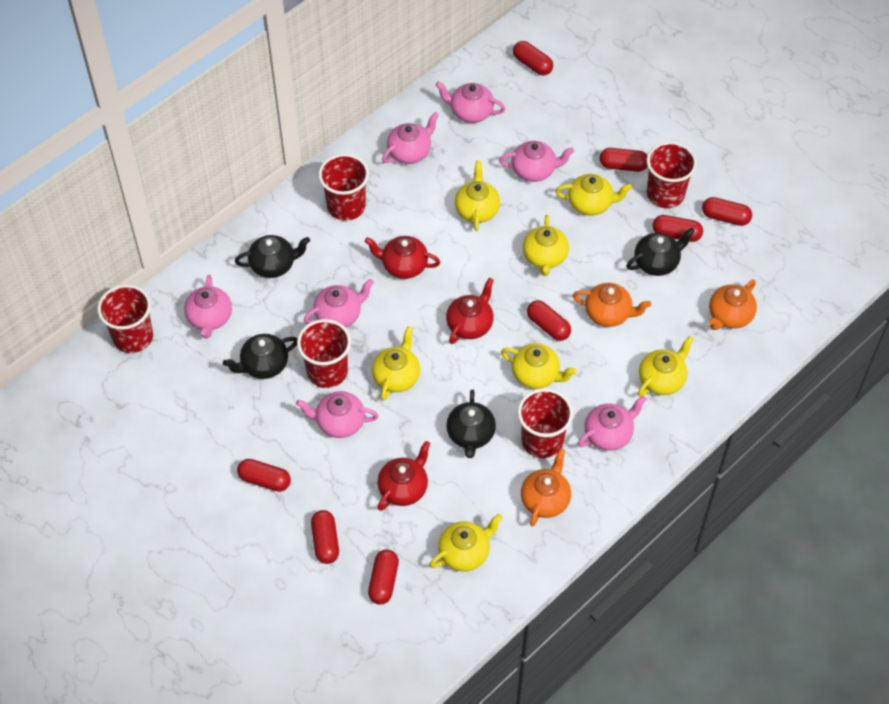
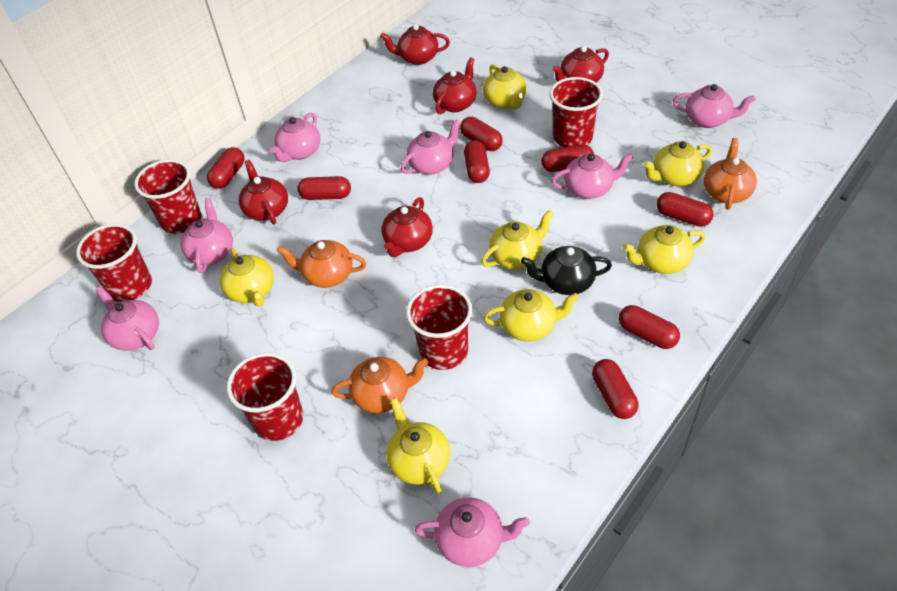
black teapot: [223,334,297,379] [235,235,310,278] [446,389,496,458] [626,227,695,276] = 4 -> [521,246,612,295] = 1
red teapot: [365,236,440,279] [377,441,431,511] [446,278,494,344] = 3 -> [239,160,288,224] [380,24,450,65] [381,197,433,257] [433,57,476,114] [552,46,609,83] = 5

